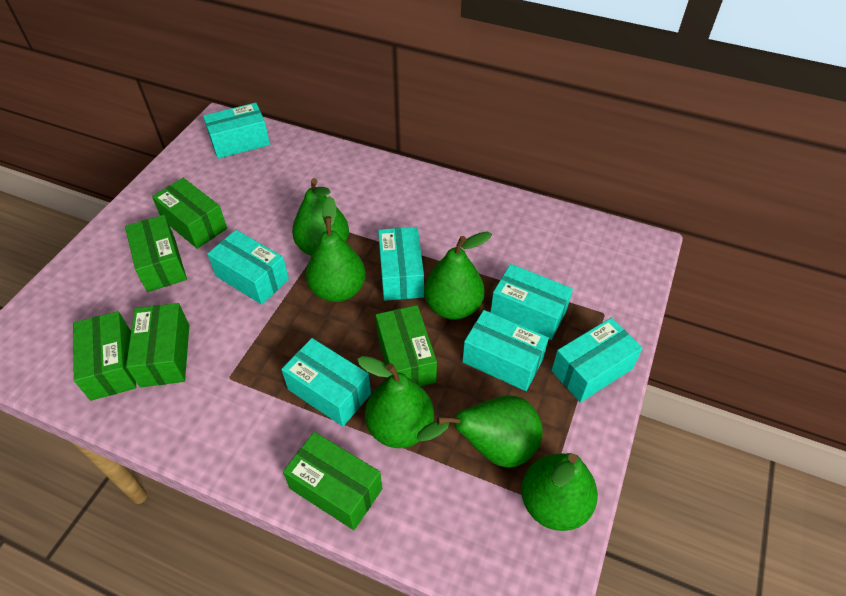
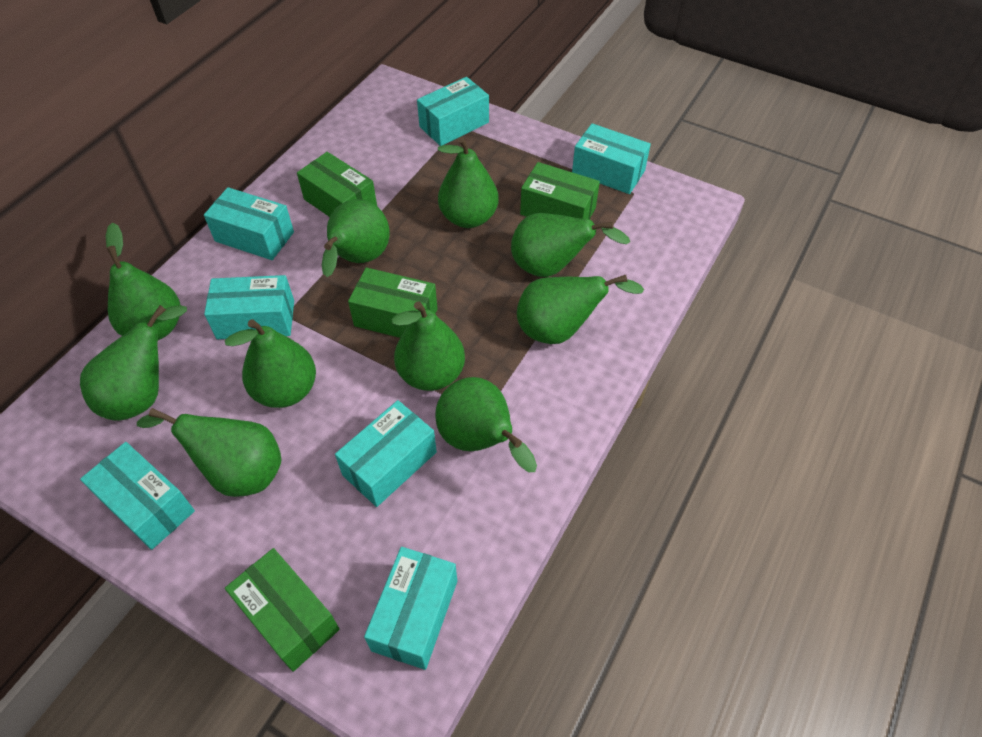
green box: [73,311,136,401] [125,215,187,292] [126,303,189,388] [152,178,227,249] [283,432,382,530] [376,305,437,386] = 6 -> [225,548,340,672] [297,152,377,217] [348,267,438,338] [520,162,600,220] = 4
green pear: [292,178,349,256] [306,196,366,302] [357,356,434,448] [416,395,543,468] [424,232,492,320] [521,453,598,531] = 6 -> [80,305,187,421] [105,222,180,340] [137,408,281,497] [225,319,316,408] [322,199,389,277] [392,301,465,391] [435,377,537,472] [438,137,499,228] [511,213,630,277] [517,275,644,344] = 10

